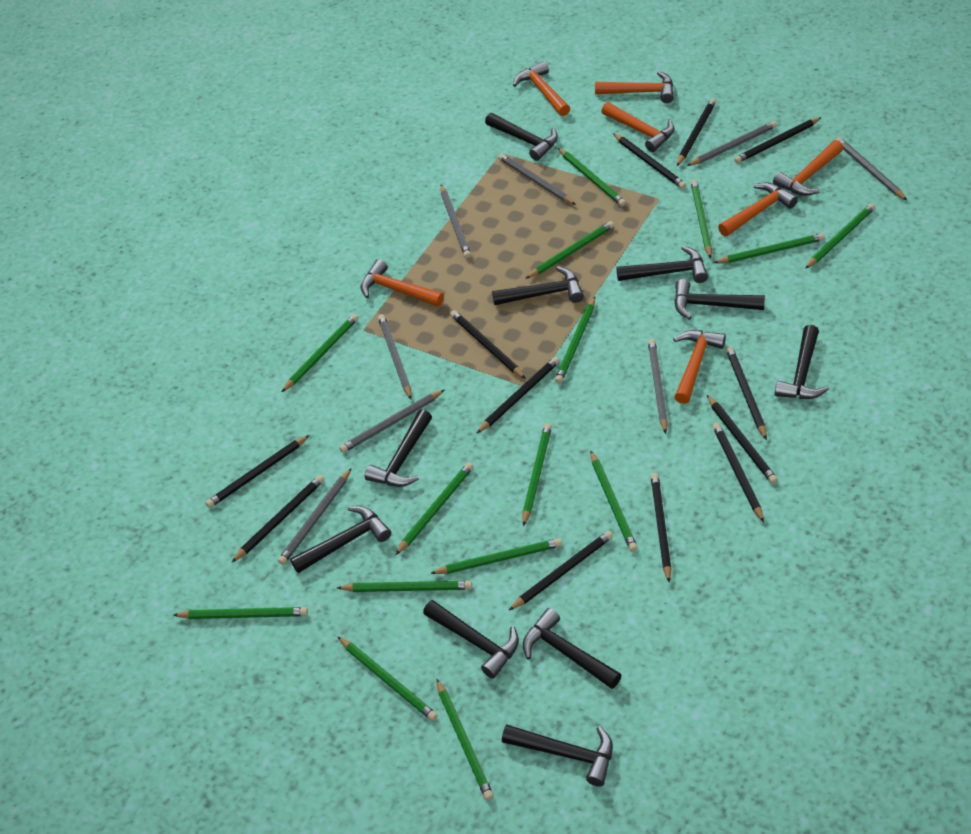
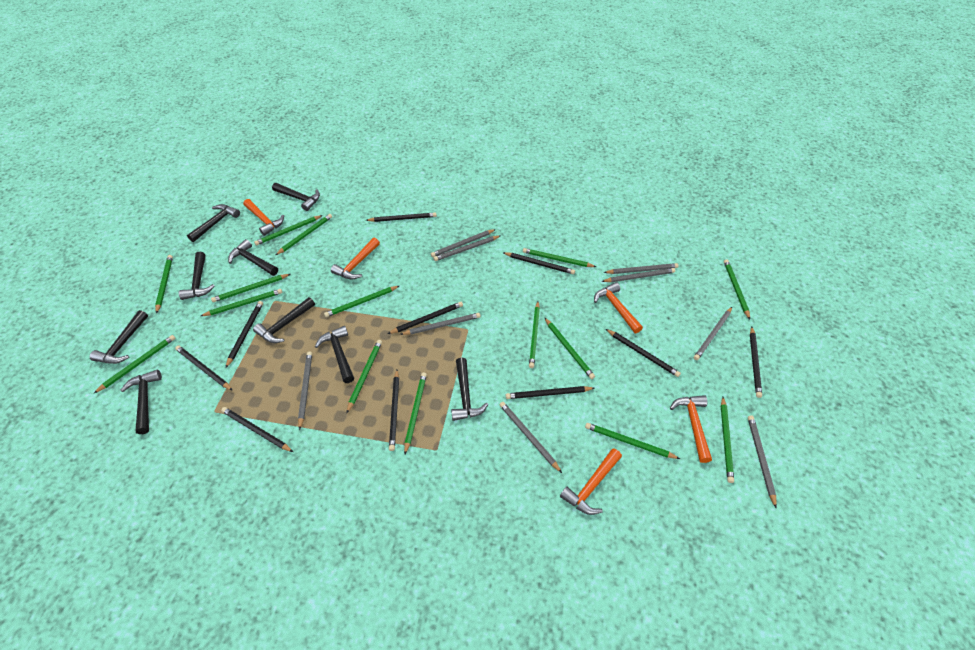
black hammer: [290,506,391,573] [365,409,432,487] [423,600,519,679] [485,113,558,161] [492,266,584,305] [502,725,613,787] [523,608,621,689] [616,246,708,283] [674,279,765,320] [775,325,829,399] = 10 -> [90,310,148,364] [120,370,162,434] [179,252,215,300] [187,204,240,242] [228,239,278,276] [253,297,315,343] [272,183,320,211] [315,326,354,383] [451,358,488,421] = 9
black pencil: [205,435,309,508] [232,475,325,562] [450,310,526,379] [476,357,560,434] [508,531,613,611] [613,133,686,189] [650,473,672,582] [677,98,716,166] [707,395,778,484] [713,423,764,522] [726,346,767,440] [734,117,822,163] = 12 -> [175,345,233,391] [221,407,293,452] [226,301,263,368] [366,213,437,222] [388,302,463,334] [389,370,399,451] [503,252,575,274] [506,386,595,399] [606,329,681,377] [750,327,762,398] = 10
grey pencil: [278,468,351,565] [339,390,444,453] [378,314,412,399] [440,185,471,258] [498,153,576,205] [648,339,668,434] [687,121,777,166] [836,137,907,200] = 8 -> [298,352,312,430] [400,313,481,335] [431,229,496,257] [434,236,500,261] [499,402,562,473] [601,268,675,282] [604,263,679,274] [694,307,732,360] [748,415,777,508] = 9
orange hammer: [361,259,444,307] [513,61,570,116] [595,71,674,103] [601,102,674,152] [673,330,726,404] [718,183,798,236] [773,140,843,196] = 7 -> [243,199,284,236] [331,238,380,280] [560,448,622,515] [594,282,643,333] [670,395,712,463] = 5

